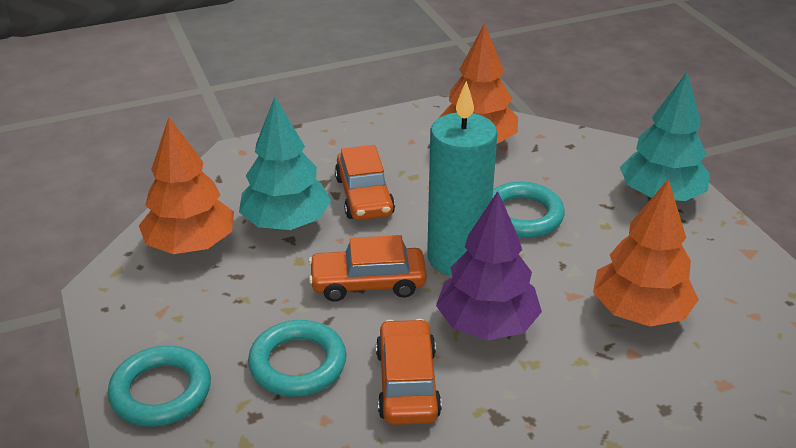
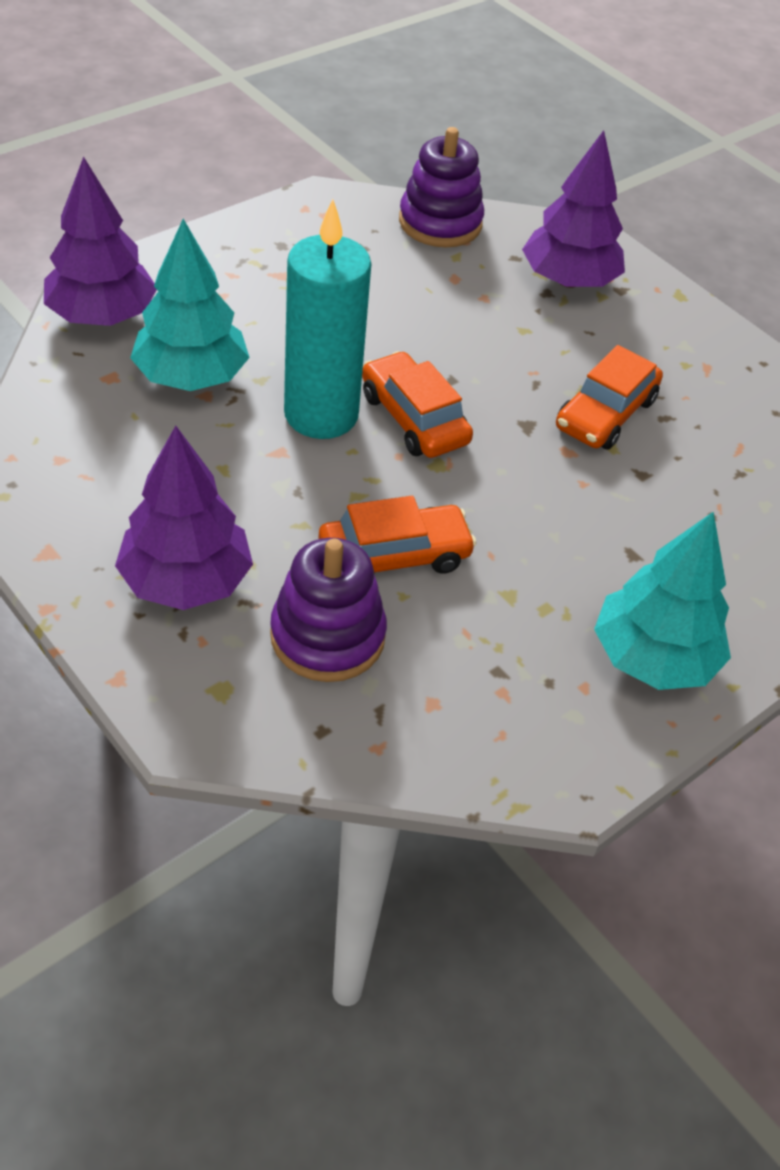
orange tree: [139,117,234,254] [439,23,518,143] [593,179,699,327] = 3 -> none = 0
purple stacking toy: none = 0 -> [270,538,387,682] [399,127,484,247] = 2
purple tree: [436,191,542,340] = 1 -> [44,157,157,326] [115,426,253,610] [522,130,625,288] = 3
turquoise ring: [108,346,211,427] [248,320,346,396] [492,182,565,238] = 3 -> none = 0

